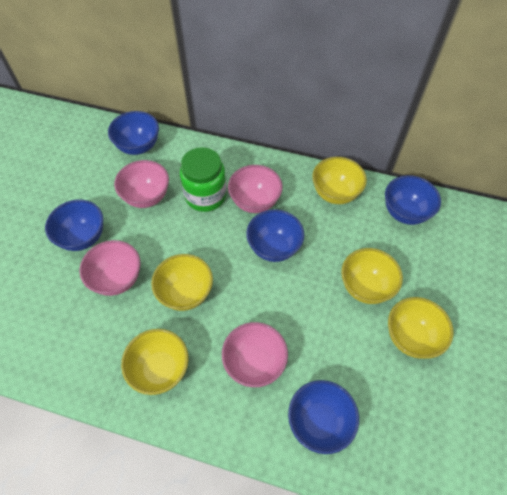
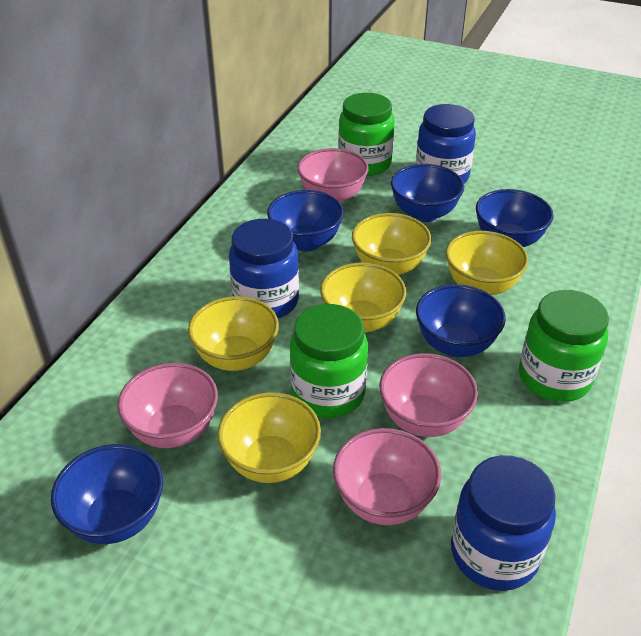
blue jar: none = 0 -> [229,219,299,318] [416,104,476,183] [451,455,556,591] = 3
green jar: [180,147,227,212] = 1 -> [290,304,368,418] [338,93,395,176] [519,290,609,402] = 3

